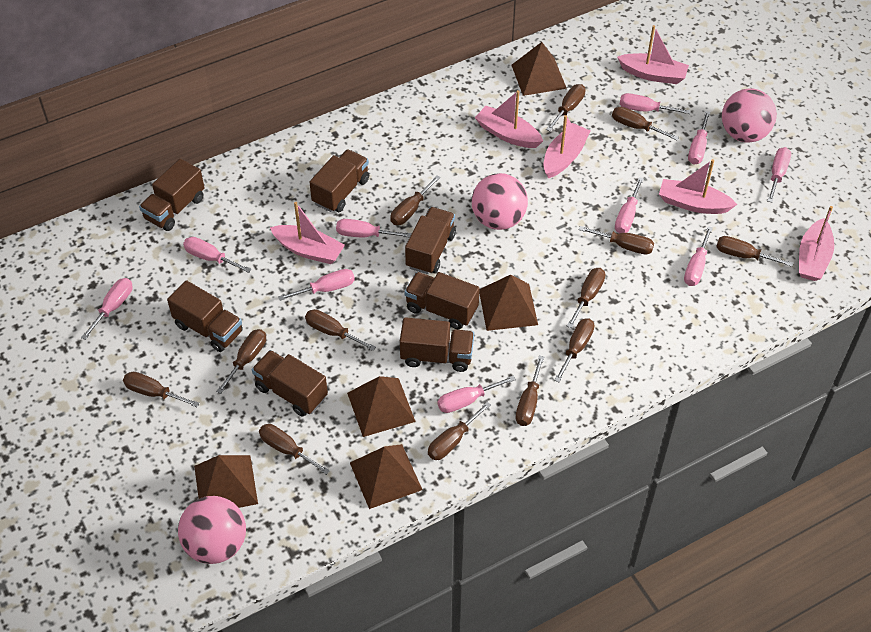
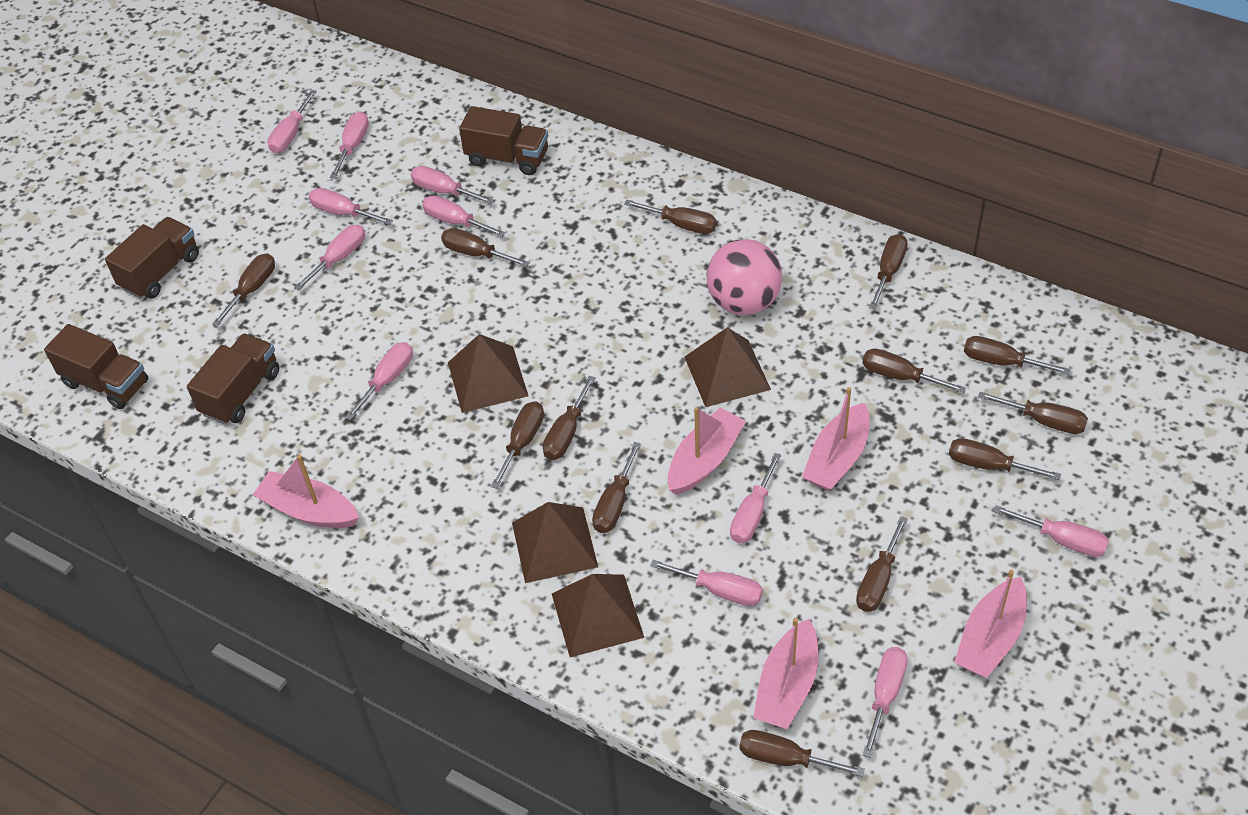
brown pyramid: [194,455,258,508] [347,376,416,437] [350,444,423,509] [479,275,538,331] [511,42,567,96] = 5 -> [448,334,528,413] [512,502,598,583] [552,574,644,657] [685,327,771,407] = 4
brown truck: [139,158,205,231] [167,280,243,352] [252,350,328,417] [309,149,369,212] [400,317,474,372] [405,207,456,274] [405,272,480,329] = 7 -> [44,324,148,409] [105,217,199,299] [187,333,280,424] [459,106,548,175] = 4
pink ball: [178,496,246,564] [472,173,528,230] [722,89,777,143] = 3 -> [707,239,782,315] = 1
pink boat: [270,202,345,264] [475,90,543,148] [544,115,590,178] [617,25,689,84] [659,159,737,214] [799,206,834,281] = 6 -> [253,455,359,528] [668,407,746,495] [753,618,818,729] [802,387,870,491] [954,570,1027,678] = 5
pink screwdriver: [81,278,133,340] [183,237,252,273] [278,269,355,301] [336,219,412,238] [438,376,516,413] [615,177,644,233] [620,93,691,114] [684,226,713,286] [688,111,710,165] [767,147,791,203] = 10 -> [267,90,317,153] [294,225,365,291] [309,188,393,225] [330,112,369,179] [345,342,413,420] [411,166,494,204] [422,195,506,237] [650,560,763,606] [730,453,782,543] [863,647,908,758] [993,505,1109,557] = 11

